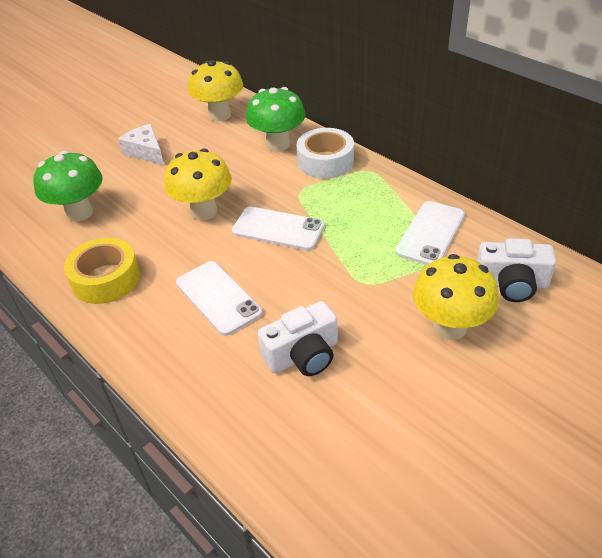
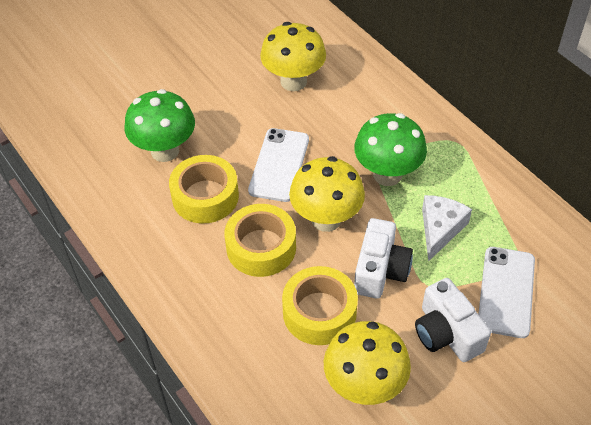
white phone: [176,261,263,336] [232,207,325,250] [395,201,465,265] = 3 -> [248,128,309,202] [479,247,535,338] = 2
white tape: [297,128,354,178] = 1 -> none = 0
yellow tape: [64,238,140,304] = 1 -> [169,155,239,224] [225,204,296,277] [282,266,358,345] = 3

